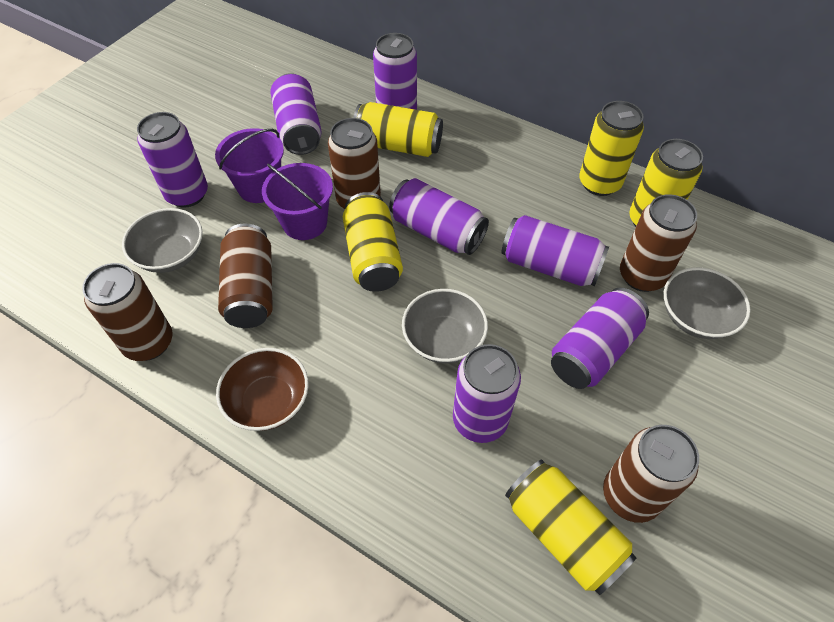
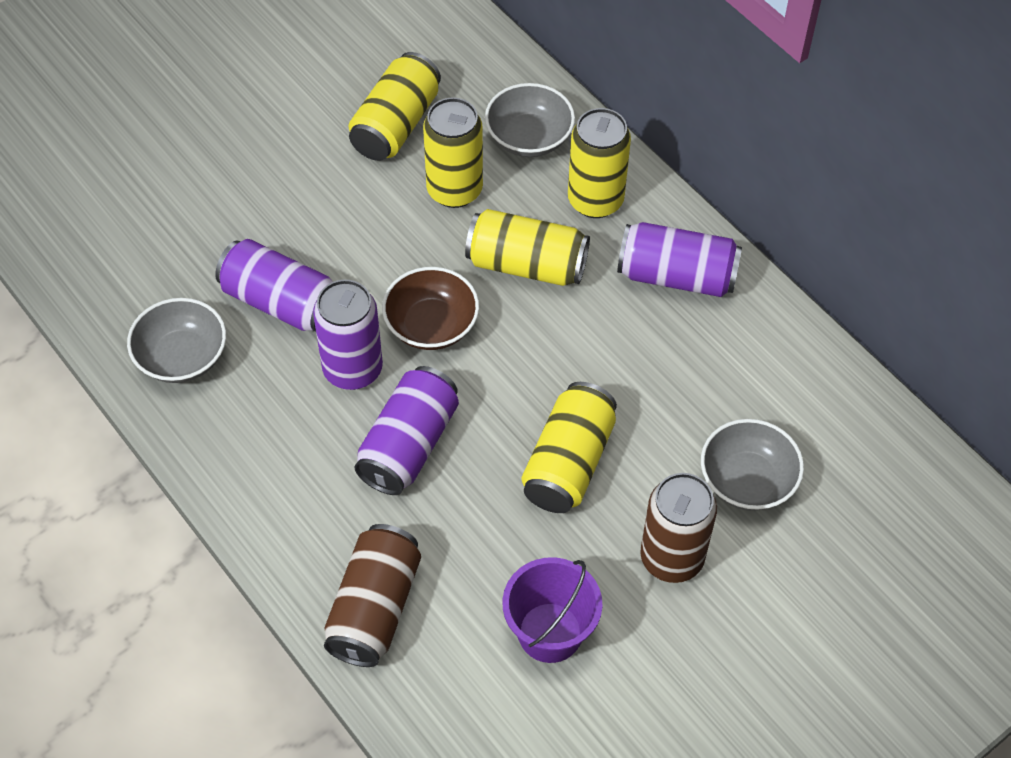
brown can: [82,263,172,361] [218,224,273,328] [328,118,381,209] [603,425,699,523] [620,194,697,292] = 5 -> [324,524,421,667] [640,473,717,583] = 2
purple bucket: [215,128,284,203] [262,163,333,240] = 2 -> [502,557,602,663] = 1
purple can: [137,112,208,208] [270,73,322,155] [373,33,417,110] [389,178,489,255] [453,344,521,443] [501,215,609,287] [551,288,649,389] = 7 -> [215,239,333,332] [313,280,383,390] [354,366,459,495] [617,222,742,297] = 4

